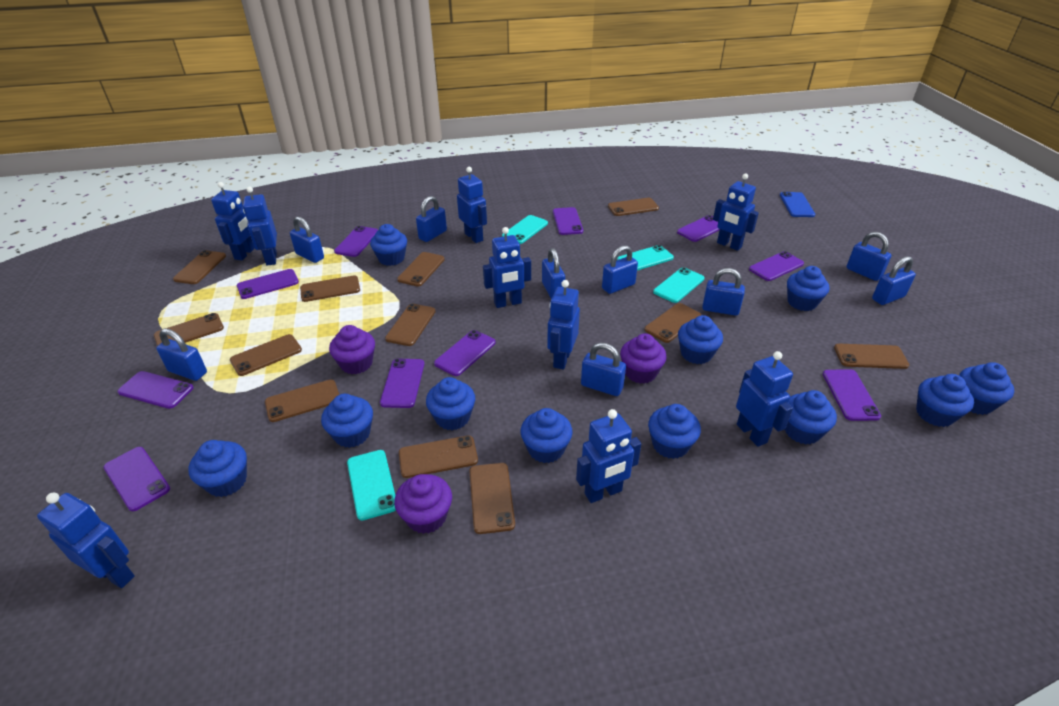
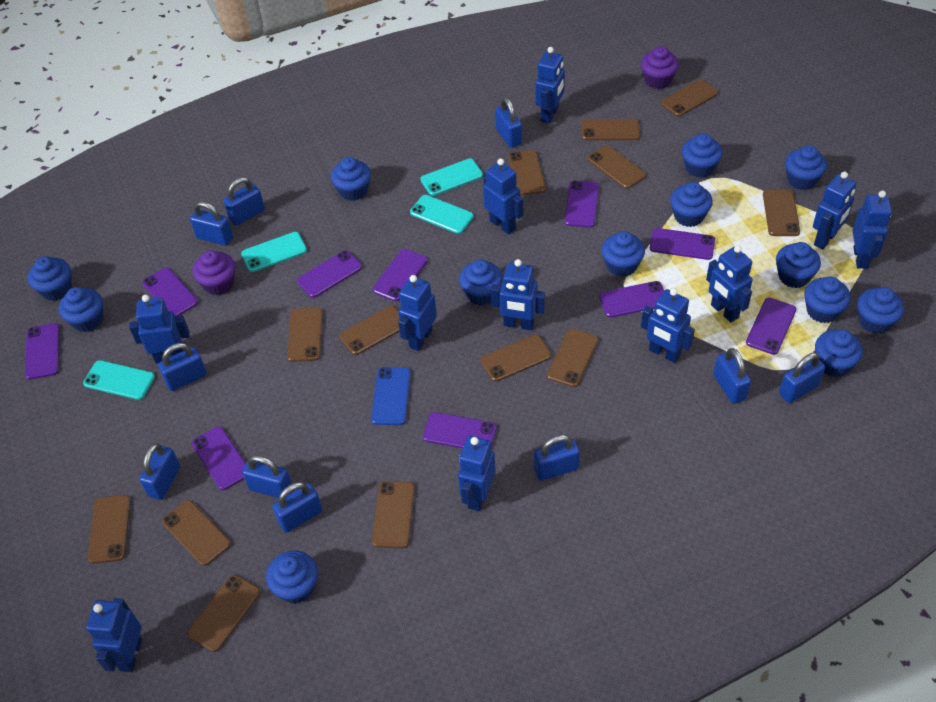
blue cupcake: [188,440,247,497] [321,394,373,448] [370,224,407,266] [426,377,475,430] [521,408,573,463] [648,404,701,459] [678,315,723,364] [784,390,837,444] [787,266,829,311] [916,374,974,427] [959,362,1014,415] = 11 -> [28,256,72,301] [59,287,103,332] [266,551,318,604] [331,157,371,201] [459,260,503,305] [602,231,645,277] [670,182,713,227] [682,133,723,178] [776,242,821,288] [785,145,827,190] [805,276,851,323] [815,330,863,377] [857,287,904,334] = 13
blue padlock: [156,329,207,381] [290,216,324,263] [416,196,447,242] [542,248,565,299] [581,343,626,396] [602,245,638,294] [702,268,745,316] [846,232,891,281] [872,256,916,305] = 9 -> [139,444,180,500] [158,343,207,391] [190,201,233,246] [223,177,265,226] [242,455,292,498] [272,482,322,533] [495,98,522,148] [534,435,580,481] [714,348,751,404] [779,353,825,403] = 10
blue robot: [37,492,135,588] [211,182,255,260] [243,186,277,266] [457,167,487,243] [483,227,531,308] [547,280,580,369] [576,409,641,503] [713,173,759,251] [736,351,793,447] = 9 -> [86,598,142,672] [129,295,190,364] [398,275,437,351] [458,436,495,511] [483,159,523,235] [491,259,545,330] [536,47,565,123] [641,288,695,363] [706,245,753,322] [813,172,856,249] [852,191,892,269] = 11
brown phone: [154,313,224,346] [173,250,226,284] [230,334,302,376] [265,380,339,422] [300,275,360,302] [385,304,436,346] [397,252,445,286] [399,435,478,478] [469,463,515,534] [608,198,659,216] [644,303,702,343] [834,344,909,369] = 12 -> [88,495,131,564] [162,500,231,566] [187,575,260,652] [287,308,323,362] [339,306,400,355] [372,481,415,548] [480,334,551,382] [508,150,546,195] [547,328,599,387] [581,119,640,140] [588,145,646,189] [661,79,718,117] [763,190,800,236] = 13
purple cupcake: [329,325,375,374] [394,474,452,534] [620,333,667,384] = 3 -> [193,250,235,295] [641,46,679,89] = 2

